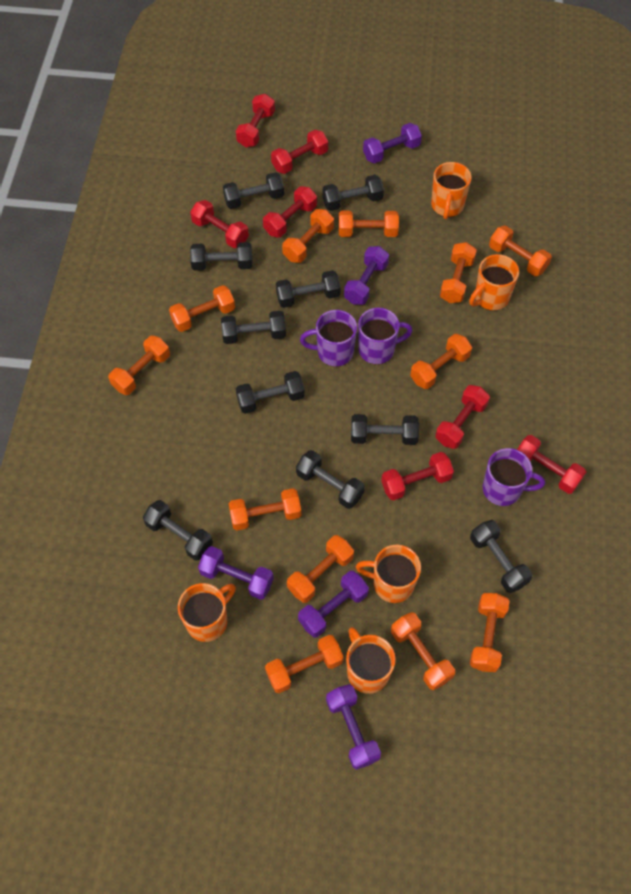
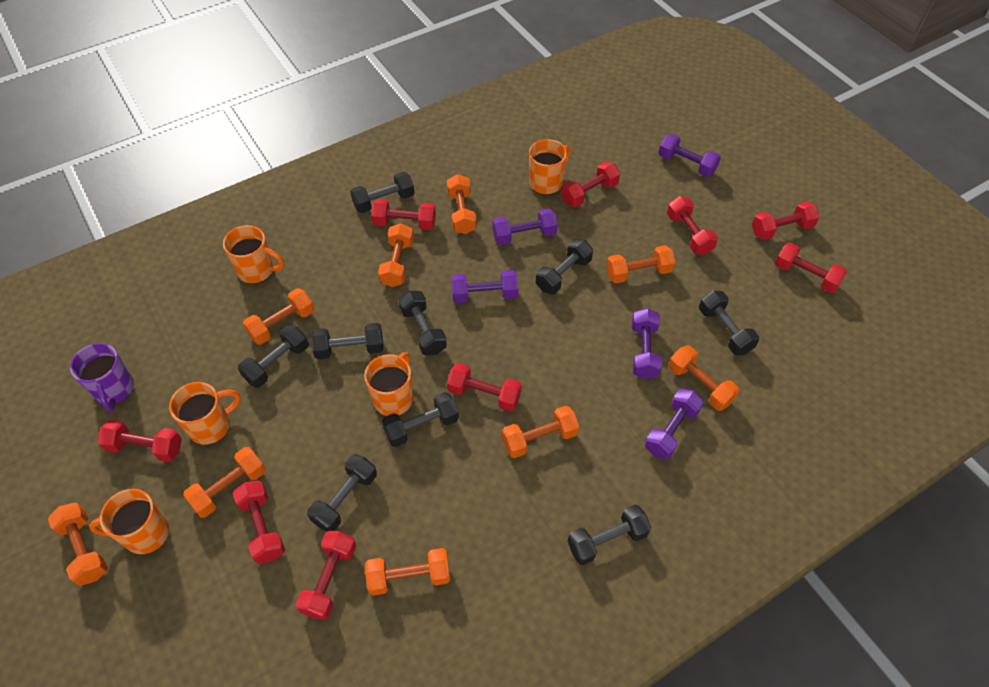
black dumbbell: [143,500,213,561] [190,242,252,271] [221,311,286,344] [223,172,284,209] [236,371,305,414] [276,270,341,308] [296,450,365,509] [322,175,384,211] [351,414,419,445] [470,520,532,593] = 10 -> [238,325,309,388] [307,454,377,532] [311,323,383,359] [350,172,414,213] [382,392,459,447] [398,291,447,355] [536,239,593,294] [568,505,651,565] [699,291,759,355] = 9
orange dumbbell: [108,335,170,395] [169,285,235,332] [228,488,301,531] [265,635,344,693] [282,209,334,263] [287,535,354,603] [339,211,399,237] [391,612,455,690] [410,334,472,389] [440,242,477,303] [470,593,510,672] [489,225,552,276] = 12 -> [48,503,108,586] [183,447,266,518] [243,288,314,345] [365,548,450,596] [378,223,414,287] [447,174,477,234] [502,406,579,458] [606,245,676,283] [668,346,740,411] = 9
purple mug: [300,310,357,367] [358,308,413,365] [483,448,545,506] = 3 -> [70,343,134,411] = 1
red dumbbell: [190,200,249,248] [236,94,275,147] [263,186,317,238] [271,130,328,174] [381,452,454,501] [435,385,490,449] [517,435,586,494] = 7 -> [97,419,182,462] [233,480,285,564] [296,531,356,620] [371,199,436,230] [447,363,522,412] [561,162,620,207] [667,196,718,255] [752,202,820,240] [775,242,847,293] = 9

